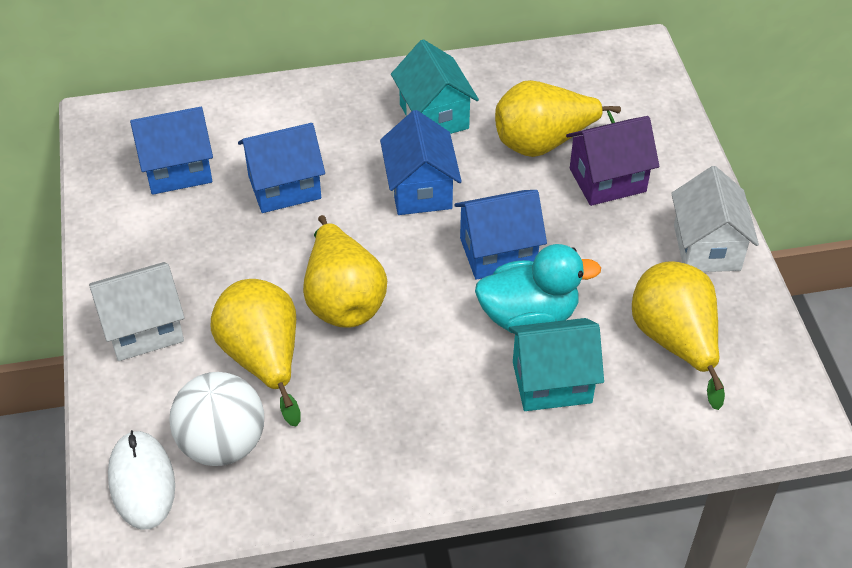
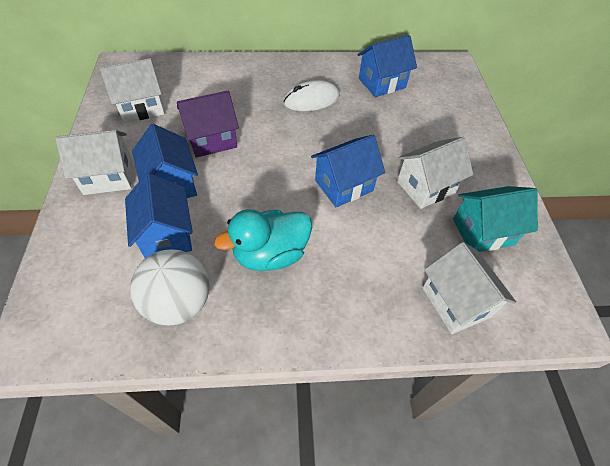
turquoise house: [391,39,479,134] [509,318,604,411] = 2 -> [453,186,538,252] = 1
white house: [89,262,185,361] [671,166,759,272] = 2 -> [55,130,132,195] [100,58,165,123] [397,137,473,209] [422,242,516,334] = 4
yellow pear: [211,279,301,426] [303,215,387,328] [495,80,621,157] [632,262,725,410] = 4 -> none = 0

